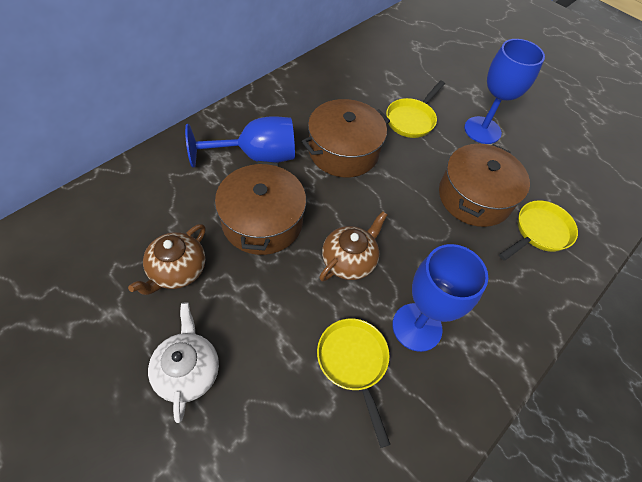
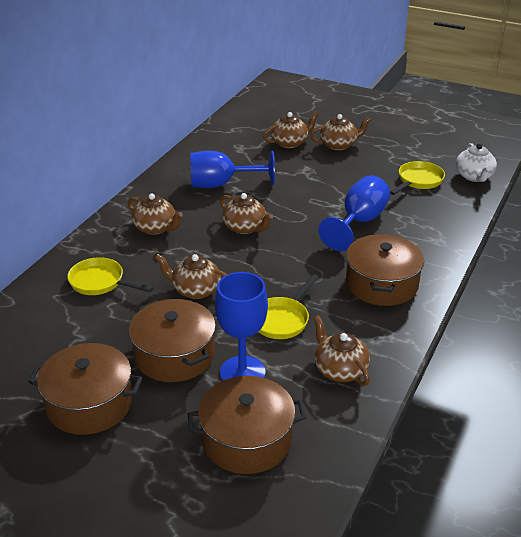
brown pot: [215,161,306,255] [302,99,390,177] [439,144,530,227] = 3 -> [28,343,142,435] [129,299,216,382] [188,376,306,474] [346,234,424,306] = 4
brown teapot: [128,224,206,295] [319,211,387,282] = 2 -> [128,193,183,235] [155,254,228,299] [220,193,273,234] [263,112,319,148] [310,114,371,151] [314,315,370,386] = 6

